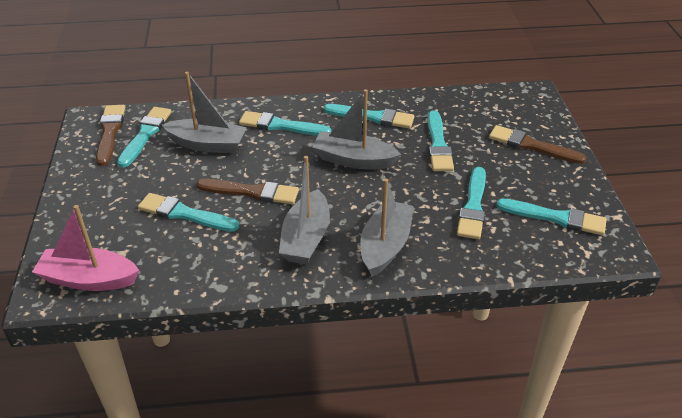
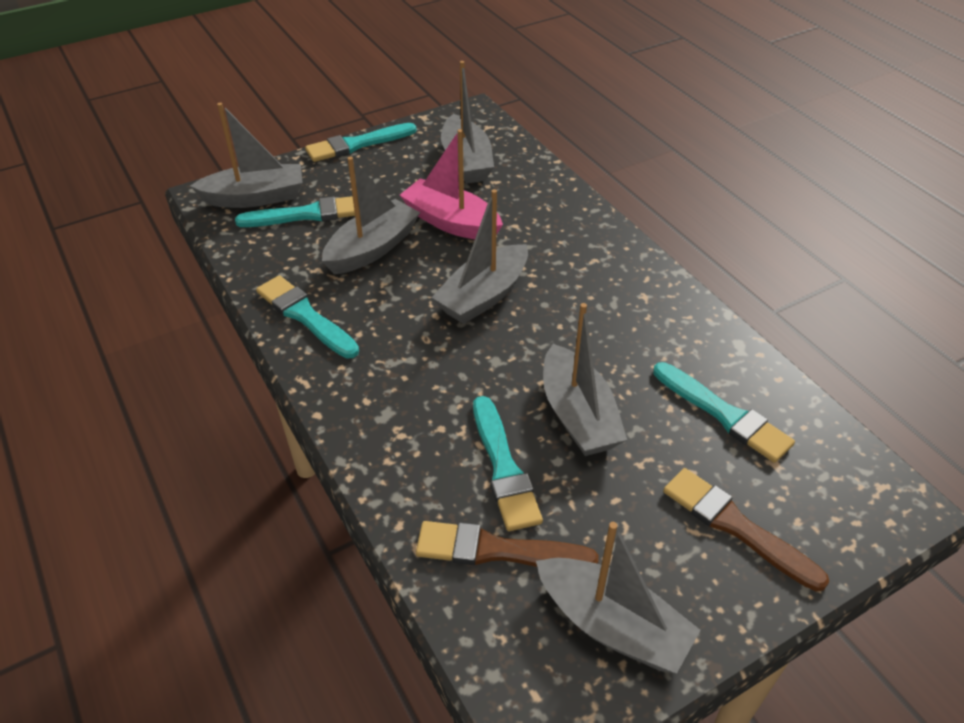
brown brush: [96,105,125,166] [196,179,299,204] [489,125,587,164] = 3 -> [416,521,599,567] [663,468,829,591] = 2
grey boat: [162,72,246,153] [279,156,330,265] [312,89,401,169] [360,179,414,277] = 4 -> [190,103,303,208] [322,156,420,274] [431,189,528,324] [441,61,494,184] [536,522,700,674] [543,303,627,456] = 6
turquoise brush: [117,107,172,168] [138,193,239,232] [239,111,331,136] [324,104,415,128] [427,110,454,171] [457,167,486,239] [496,199,607,235] = 7 -> [235,196,355,227] [256,275,359,359] [305,123,417,162] [473,396,543,531] [653,362,795,463] = 5

